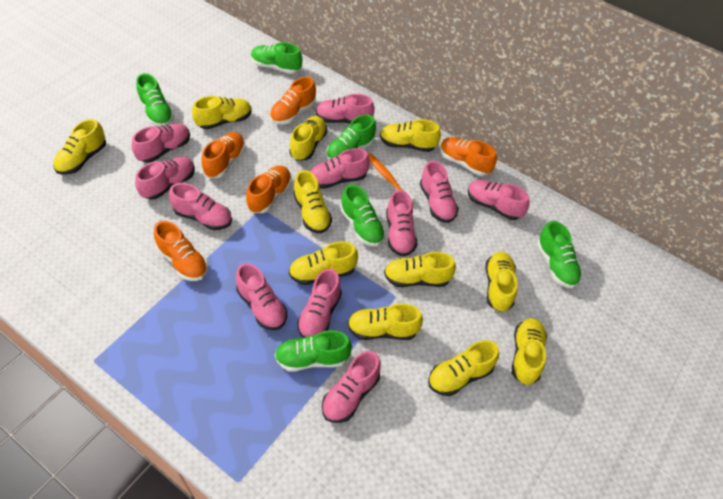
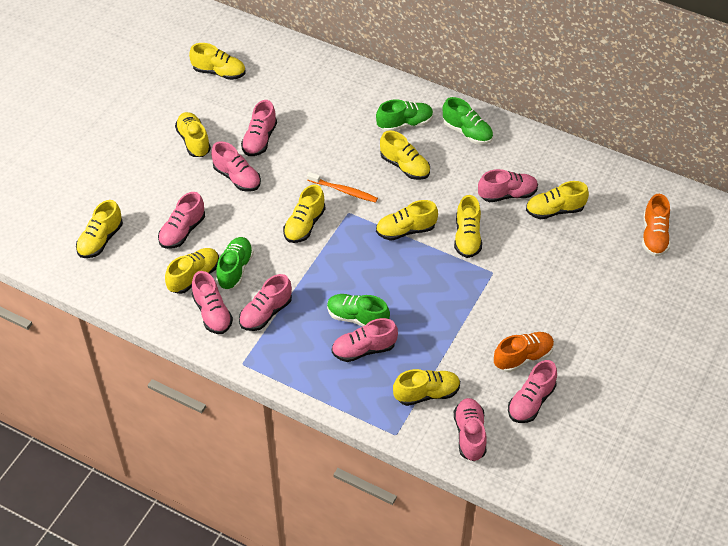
green shoe: [136,73,174,126] [251,42,302,74] [275,330,352,372] [326,115,376,160] [341,184,385,246] [537,221,582,288] = 6 -> [216,237,254,290] [327,294,390,327] [376,99,433,131] [443,97,493,145] = 4
orange shoe: [154,221,208,281] [201,132,245,178] [246,165,292,213] [270,77,316,125] [440,137,497,176] = 5 -> [494,332,554,373] [642,194,670,256] = 2
pink shoe: [131,123,190,163] [135,157,195,200] [169,183,232,230] [236,263,287,330] [297,269,342,338] [310,148,370,189] [316,94,375,124] [322,351,381,423] [386,190,417,256] [420,161,459,223] [468,180,530,220] = 11 -> [158,192,205,249] [192,271,233,334] [211,141,261,192] [239,274,292,331] [241,100,277,156] [332,318,398,362] [454,398,487,461] [478,169,538,202] [508,360,557,423] = 9
yellow shoe: [53,119,106,175] [192,96,252,129] [289,116,327,161] [289,241,358,285] [293,170,332,233] [348,303,423,340] [380,119,441,152] [384,252,456,287] [428,340,499,396] [485,252,518,312] [512,318,547,385] = 11 -> [76,200,123,258] [165,248,219,294] [175,112,211,157] [189,43,246,80] [283,184,325,243] [376,200,438,241] [380,131,430,180] [393,369,460,406] [454,195,482,258] [526,181,589,219] = 10

